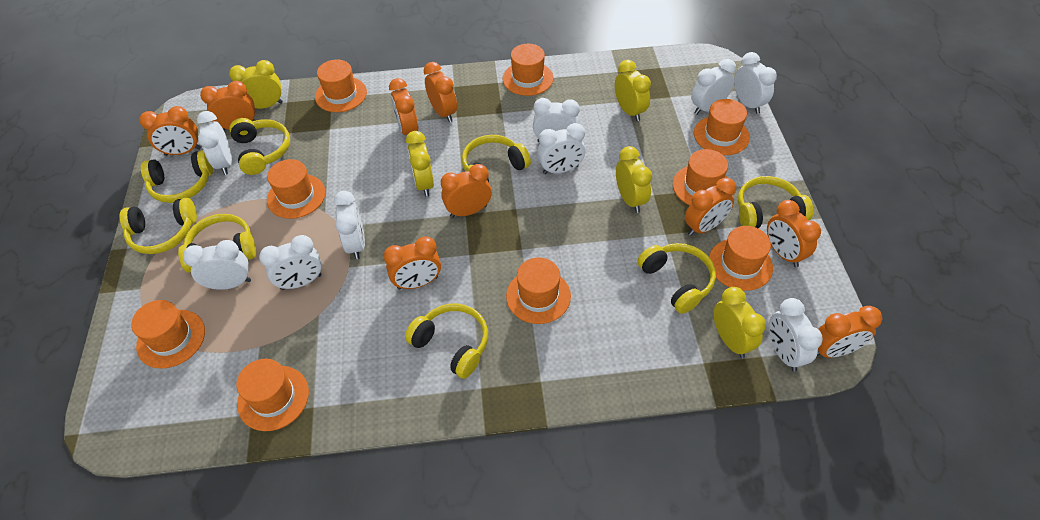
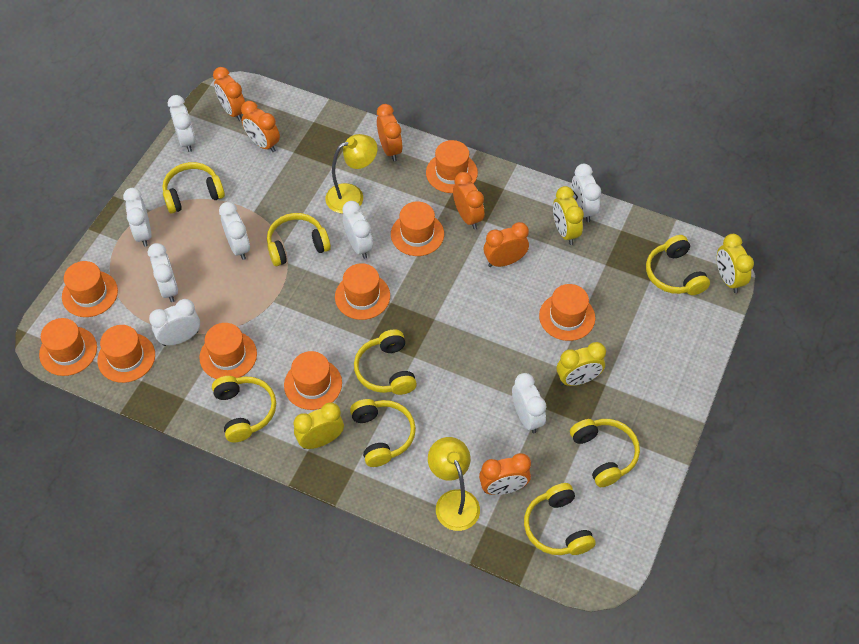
orange clock: [139,106,201,156] [200,81,256,130] [384,236,441,290] [389,78,418,135] [424,62,457,122] [441,164,492,218] [685,178,736,236] [767,200,821,267] [817,306,883,358] = 9 -> [213,67,245,121] [241,101,280,152] [377,104,403,161] [453,172,485,229] [479,453,531,495] [484,222,529,267] = 6
white clock: [183,240,251,290] [197,111,232,175] [259,235,322,290] [334,191,365,259] [533,98,580,142] [537,123,586,174] [691,59,736,115] [734,52,777,114] [769,298,823,371] = 9 -> [123,188,152,247] [148,243,178,302] [149,299,200,346] [168,95,196,152] [219,202,250,260] [342,201,373,259] [512,373,546,433] [571,164,601,222] = 8
yellow clock: [229,60,283,109] [406,131,434,197] [615,60,651,121] [616,146,652,213] [713,287,766,358] = 5 -> [294,402,344,449] [553,186,584,245] [557,342,606,386] [717,234,754,293] = 4
yellow lamp: none = 0 -> [325,134,378,214] [428,437,480,531] = 2

